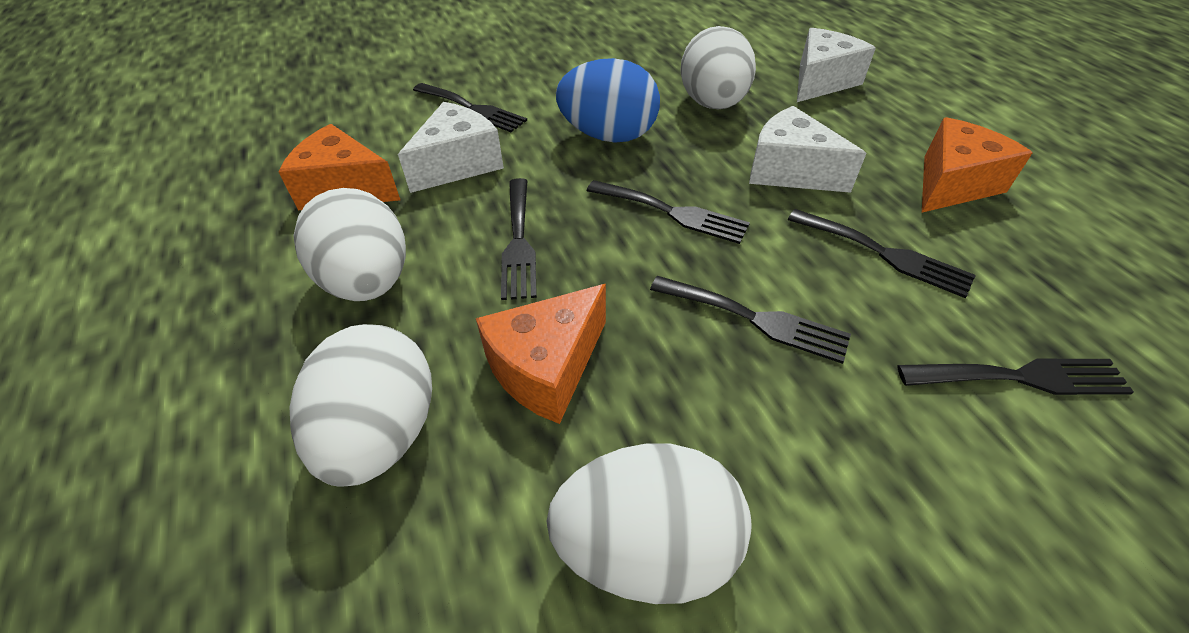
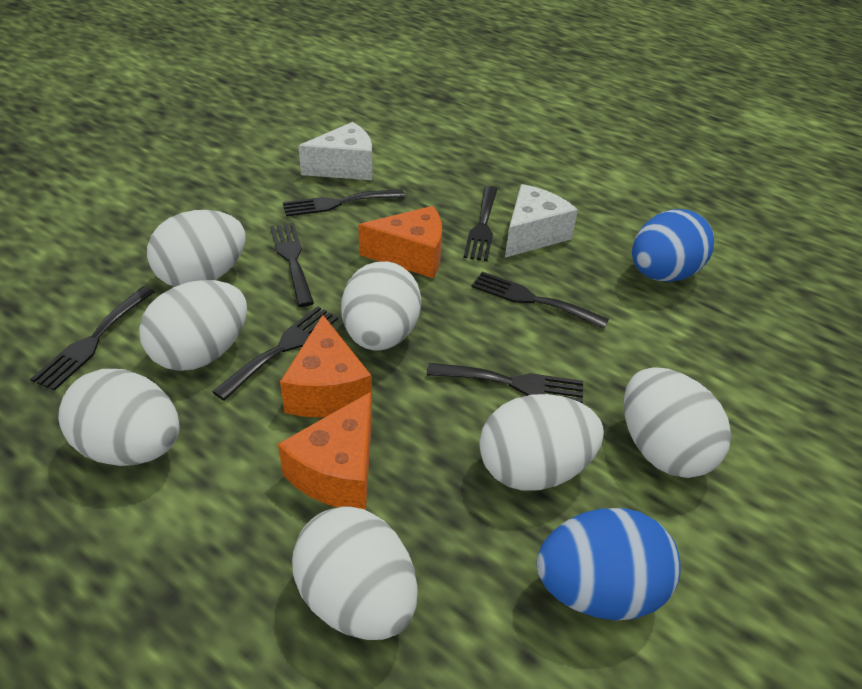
black fork: [413,83,527,132] [501,178,537,300] [587,180,750,244] [650,276,851,364] [788,209,976,298] [898,359,1134,395] = 6 -> [30,286,155,391] [212,306,338,401] [270,223,314,307] [283,189,405,217] [427,363,583,404] [464,186,497,261] [472,272,609,329] = 7
blue egg: [556,58,660,143] = 1 -> [536,508,681,621] [632,209,714,282] = 2
white cheese: [398,102,504,193] [749,106,866,193] [797,28,876,102] = 3 -> [298,122,372,180] [505,184,578,257] = 2
white egg: [290,324,432,487] [293,188,406,301] [546,443,751,604] [680,26,756,109] = 4 -> [58,369,180,466] [139,280,247,371] [147,210,246,287] [292,506,418,640] [341,261,421,351] [479,394,604,490] [624,367,731,478] = 7

